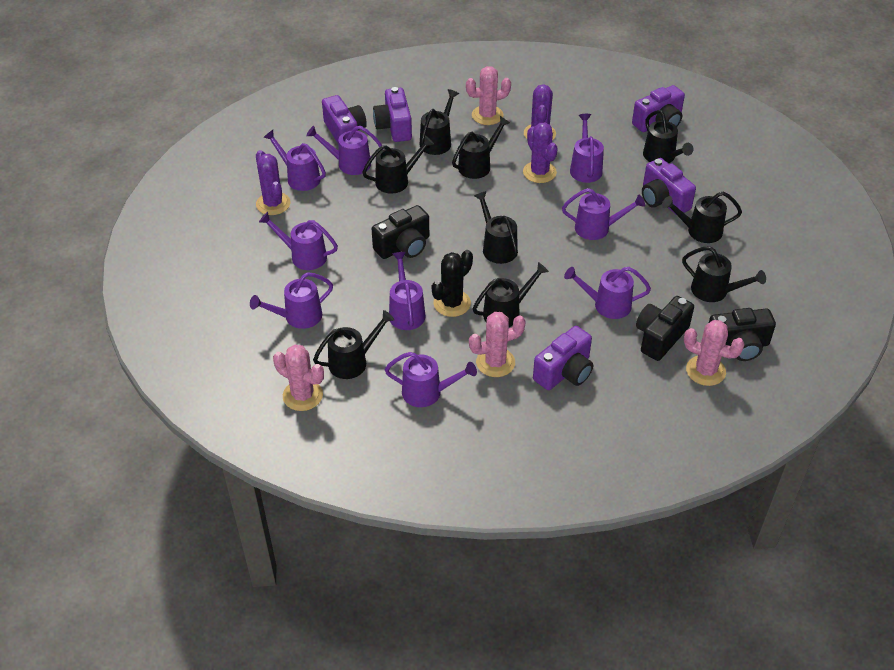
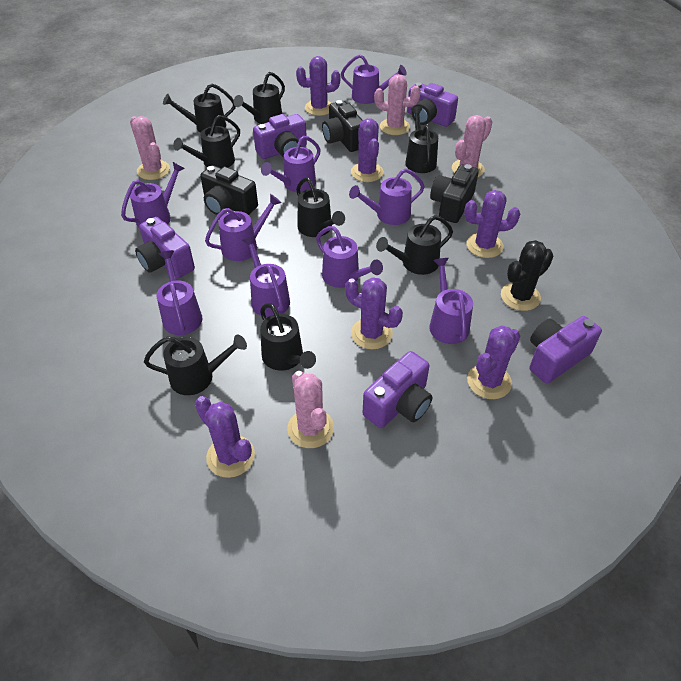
black watering can: [313,310,394,379] [362,136,434,194] [419,89,459,155] [452,116,510,179] [473,262,549,327] [474,191,518,264] [643,110,694,163] [662,192,742,243] [682,246,766,302] = 9 -> [144,334,247,395] [163,83,236,133] [173,115,240,168] [234,72,285,124] [260,303,316,371] [296,177,345,237] [376,215,453,275] [405,106,438,173] = 8
purple cactus: [256,150,291,215] [523,123,558,183] [524,84,556,140] = 3 -> [195,396,255,478] [296,56,340,116] [345,277,403,349] [351,118,384,182] [464,190,520,258] [467,325,520,399] = 6

